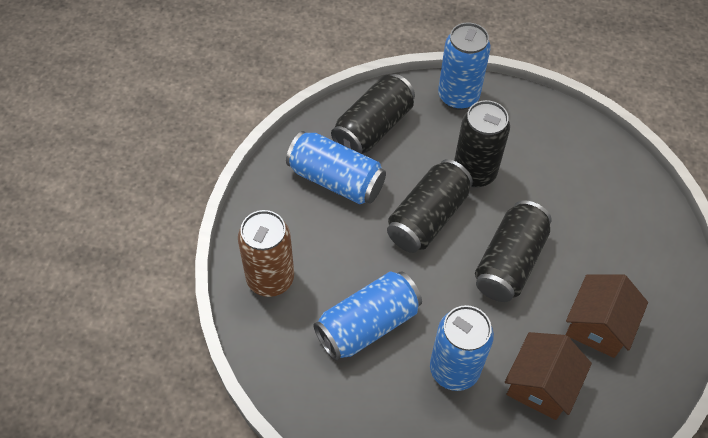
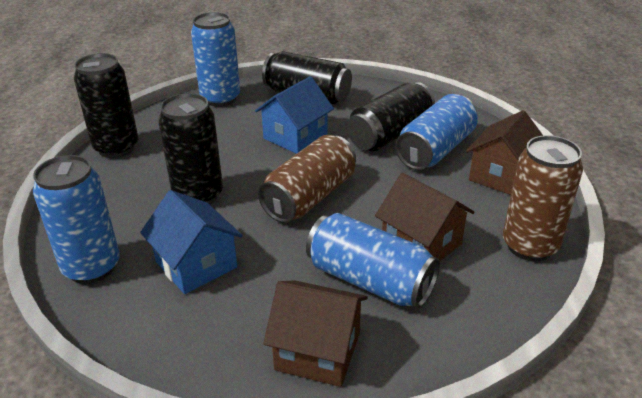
blue house: none = 0 -> [140,190,243,294] [255,76,334,154] = 2
brown can: [238,210,294,297] = 1 -> [258,135,356,223] [503,135,583,261] = 2
brown house: [505,332,592,420] [566,274,648,358] = 2 -> [263,280,368,387] [375,173,475,261] [466,110,543,195] = 3

